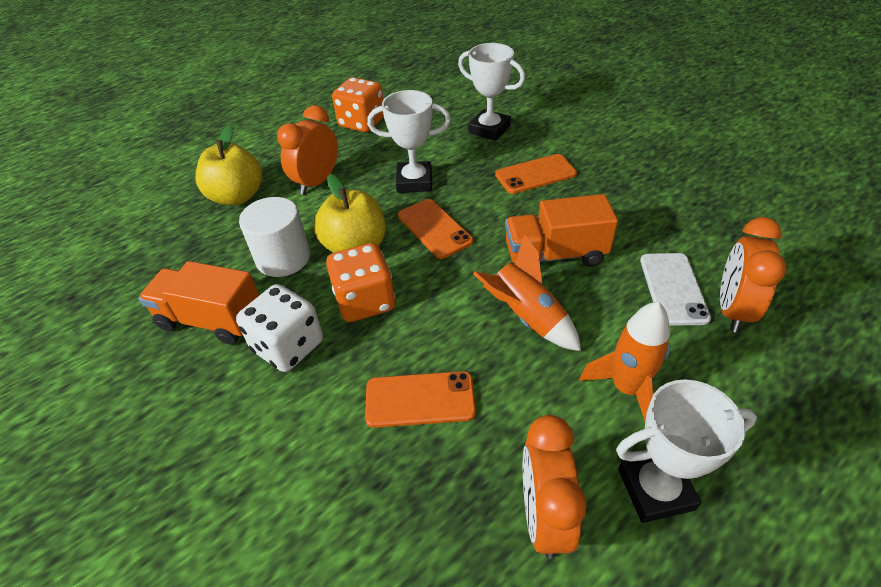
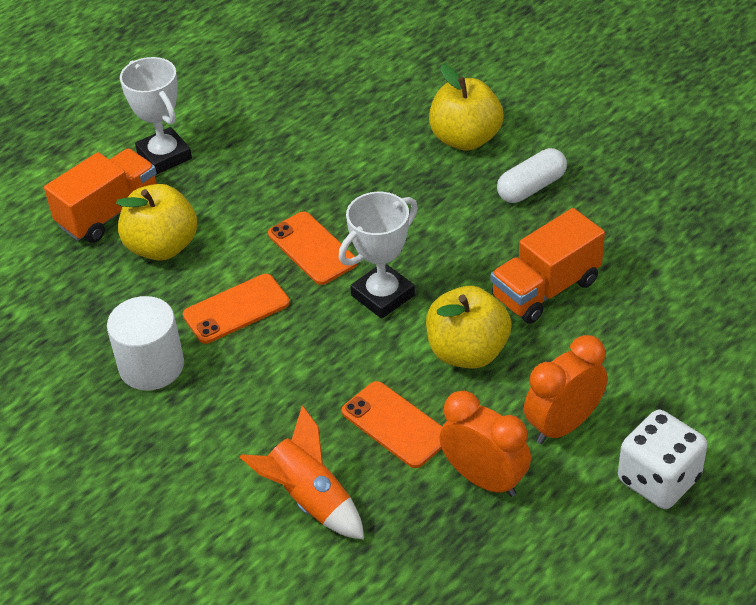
orange clock: [277,105,338,195] [523,415,586,559] [720,217,786,333] = 3 -> [439,391,531,497] [524,335,607,444] = 2
orange dice: [326,243,395,322] [332,77,384,132] = 2 -> none = 0
orange rocket: [473,234,581,351] [579,302,670,421] = 2 -> [240,405,364,540] = 1
white capsule: none = 0 -> [497,148,567,203] = 1
white phone: [640,253,711,326] = 1 -> none = 0
white trophy: [367,90,451,193] [458,43,525,141] [616,379,757,523] = 3 -> [120,57,192,175] [339,192,418,319] = 2
yellow apple: [196,126,263,206] [314,174,386,253] = 2 -> [116,184,197,261] [426,286,511,368] [429,64,503,151] = 3

